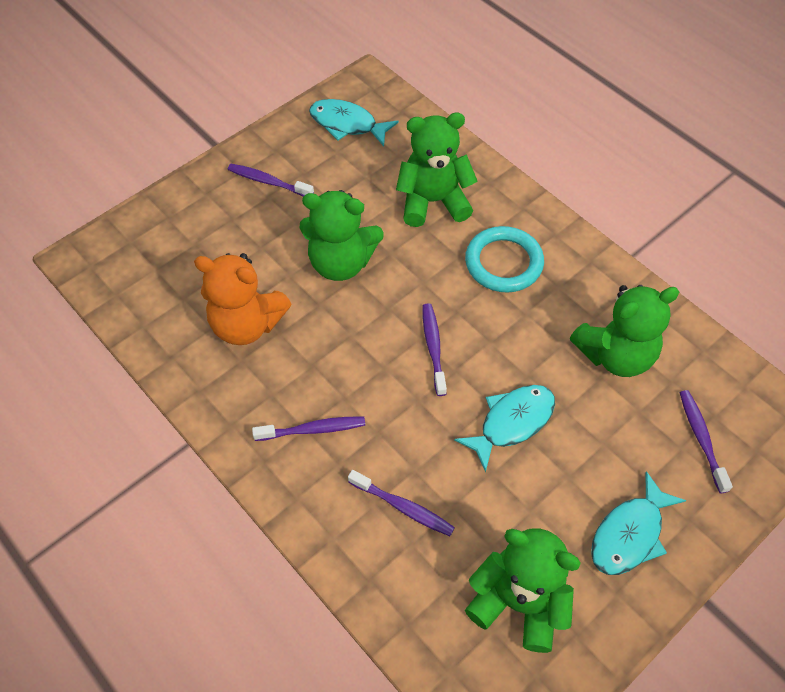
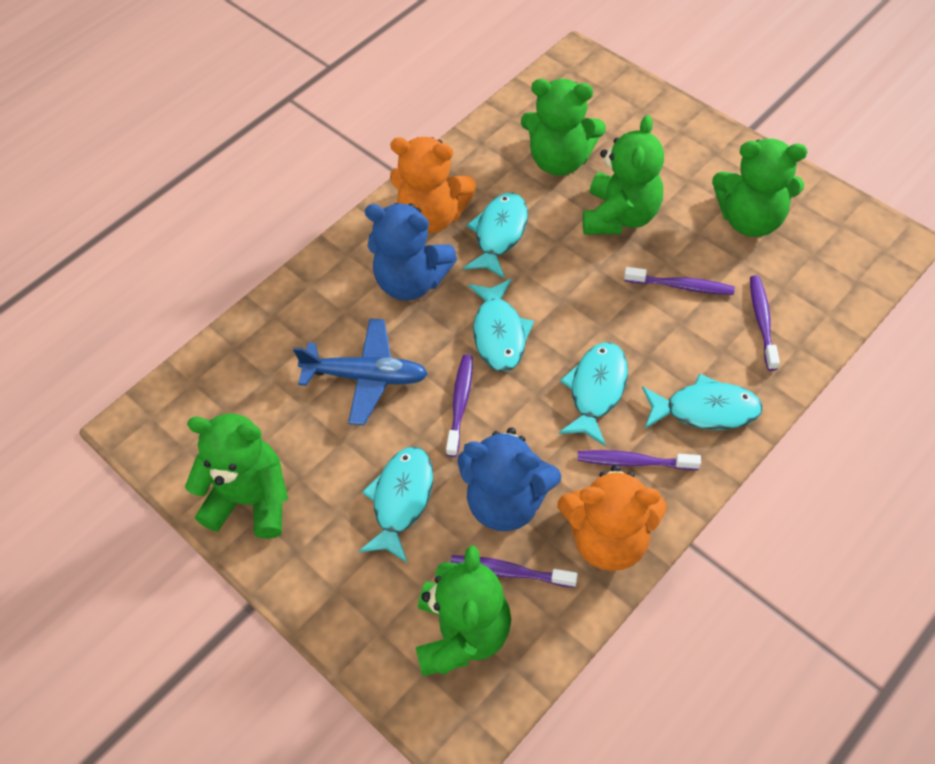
blue plane: none = 0 -> [293,318,428,425] = 1
blue teddy bear: none = 0 -> [365,203,457,301] [458,428,561,531] = 2
green teddy bear: [299,190,384,281] [396,113,477,227] [465,528,581,653] [570,285,679,377] = 4 -> [185,414,288,539] [416,546,511,676] [521,79,606,176] [583,115,664,235] [712,139,807,237] = 5
orange teddy bear: [194,253,291,345] = 1 -> [390,137,476,233] [557,465,666,571] = 2
turquoise fish: [309,99,399,147] [454,385,555,473] [591,471,686,575] = 3 -> [359,447,433,563] [463,193,528,279] [468,279,534,372] [559,342,628,446] [642,373,763,430] = 5
turquoise ring: [465,226,544,292] = 1 -> none = 0

